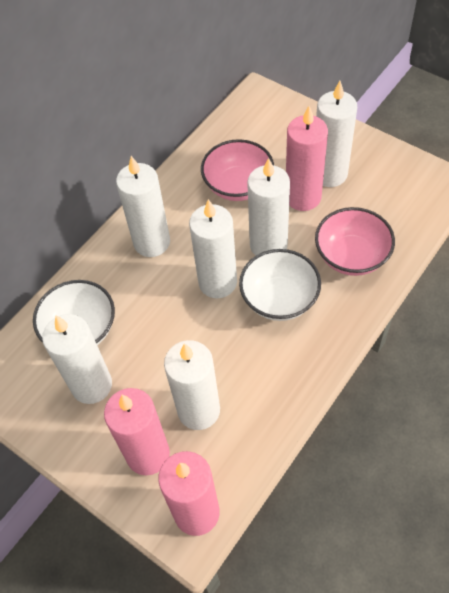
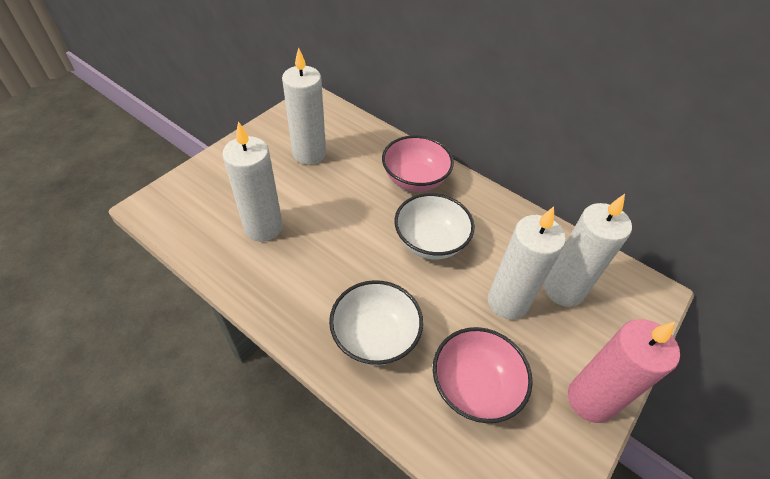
pink candle: [104,388,170,476] [158,451,220,536] [286,106,328,211] = 3 -> [568,319,680,423] = 1
white candle: [42,314,112,404] [116,156,170,257] [164,340,220,430] [189,199,237,299] [247,158,290,256] [316,81,357,187] = 6 -> [222,121,283,241] [282,47,326,165] [488,206,566,320] [544,194,632,307] = 4

